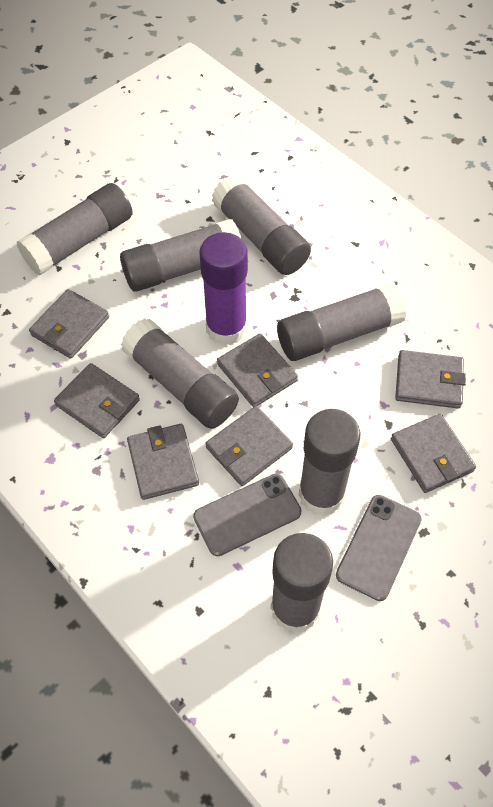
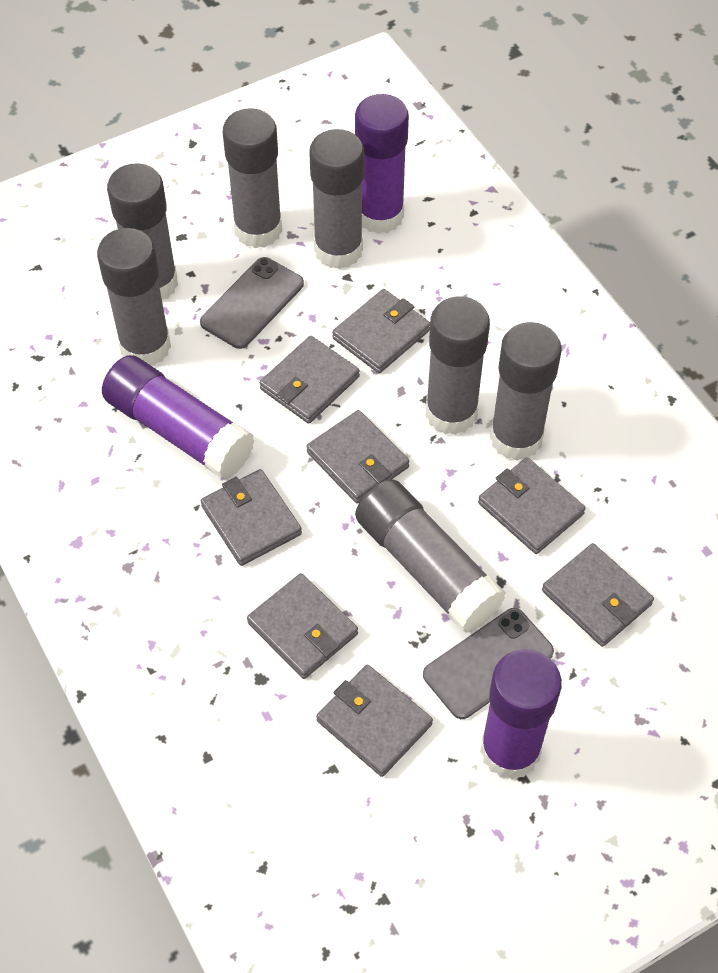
grey wallet: [29,289,109,359] [54,363,140,438] [127,424,199,500] [205,406,293,486] [217,333,298,407] [391,414,476,493] [395,350,466,409] = 7 -> [201,469,302,566] [247,573,358,679] [260,336,360,424] [306,410,409,503] [316,665,433,777] [332,289,430,373] [478,457,586,554] [542,543,654,647] = 8
purple glue stick: [199,232,248,345] = 1 -> [102,355,255,480] [355,94,409,234] [480,649,562,780] = 3

